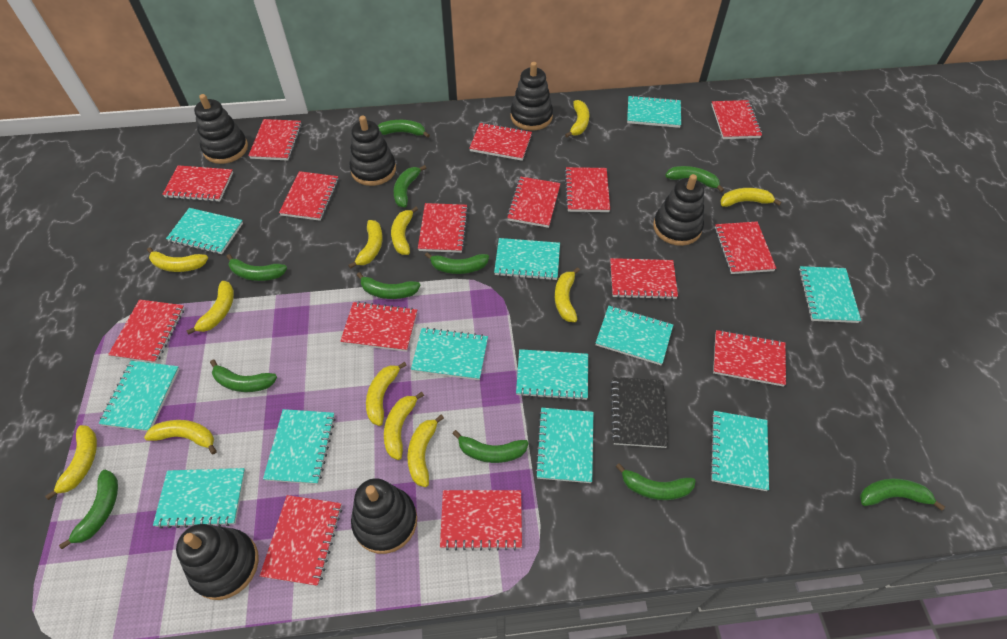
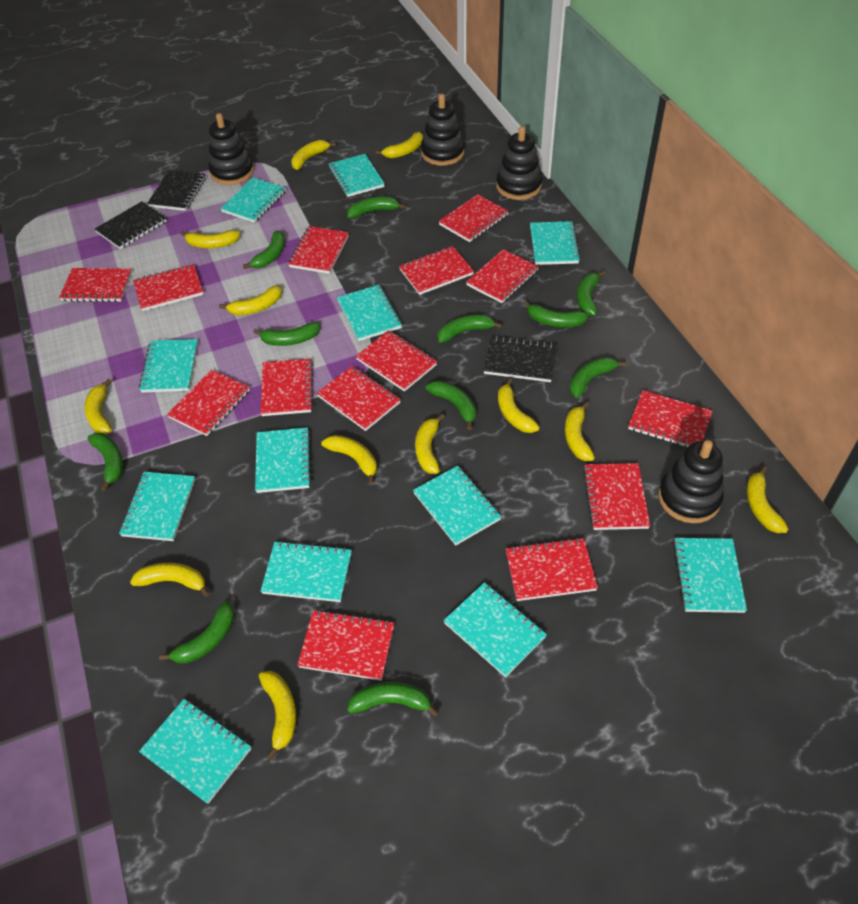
black notebook: [610,377,668,448] = 1 -> [95,201,167,249] [147,170,206,211] [483,336,557,382] = 3
black stacking toy: [176,524,259,600] [194,94,248,164] [349,116,396,186] [351,478,417,554] [510,62,553,131] [653,174,704,246] = 6 -> [208,113,254,185] [421,94,464,166] [496,126,542,200] [658,440,724,523] = 4
red notebook: [108,299,185,363] [162,165,233,202] [248,119,302,161] [260,495,342,586] [279,171,339,221] [340,301,417,352] [418,203,468,253] [440,490,522,551] [469,123,532,161] [507,176,561,228] [565,167,610,212] [610,258,678,300] [711,100,762,139] [713,330,786,387] [714,221,776,274] = 15 -> [59,268,132,302] [133,264,204,311] [167,370,250,436] [261,358,313,416] [288,226,349,274] [297,610,394,681] [317,366,401,431] [356,330,437,392] [399,246,474,295] [438,194,509,242] [466,249,539,303] [506,538,598,601] [583,463,650,530] [628,390,712,448] = 14

